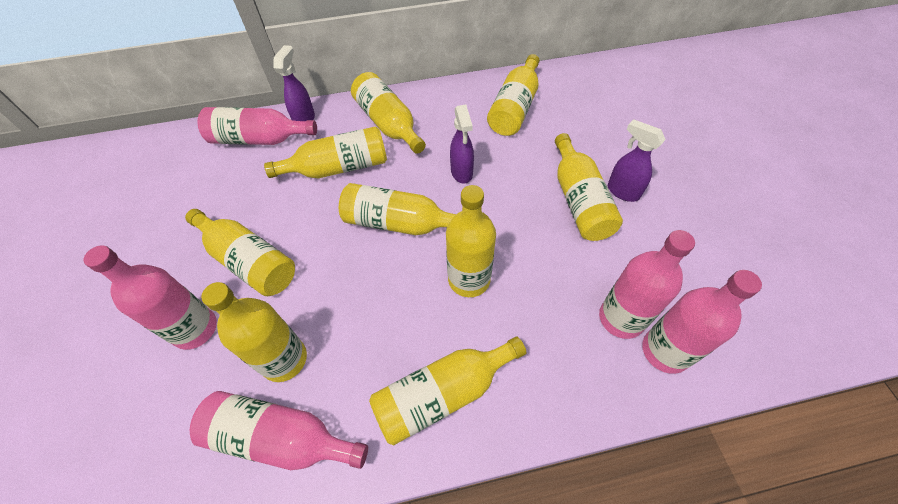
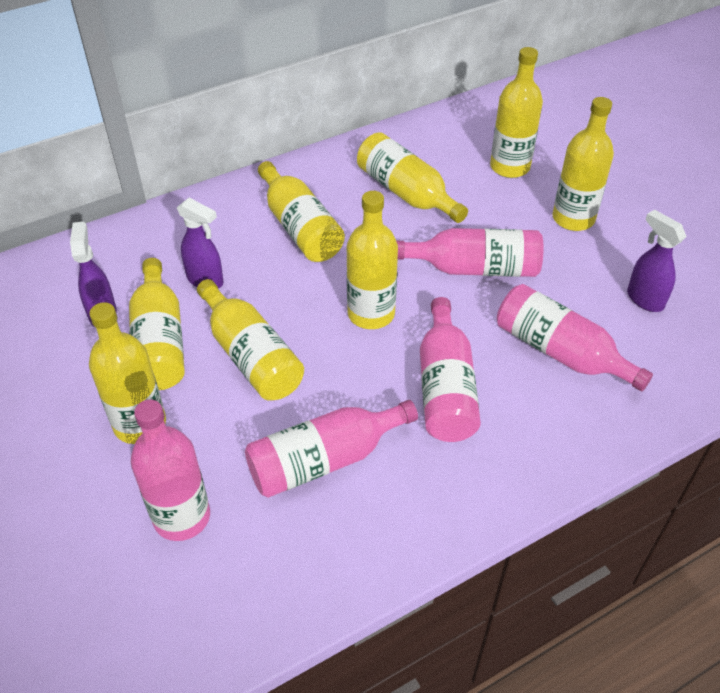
yellow bottle: [185,209,295,296] [201,282,307,382] [264,126,387,178] [339,183,456,235] [351,72,426,154] [369,336,526,445] [446,185,496,297] [487,54,540,136] [555,133,623,241] = 9 -> [89,302,166,444] [129,258,185,390] [197,279,304,400] [258,161,345,262] [347,191,398,329] [357,132,468,223] [490,47,543,178] [552,97,614,231] = 8

